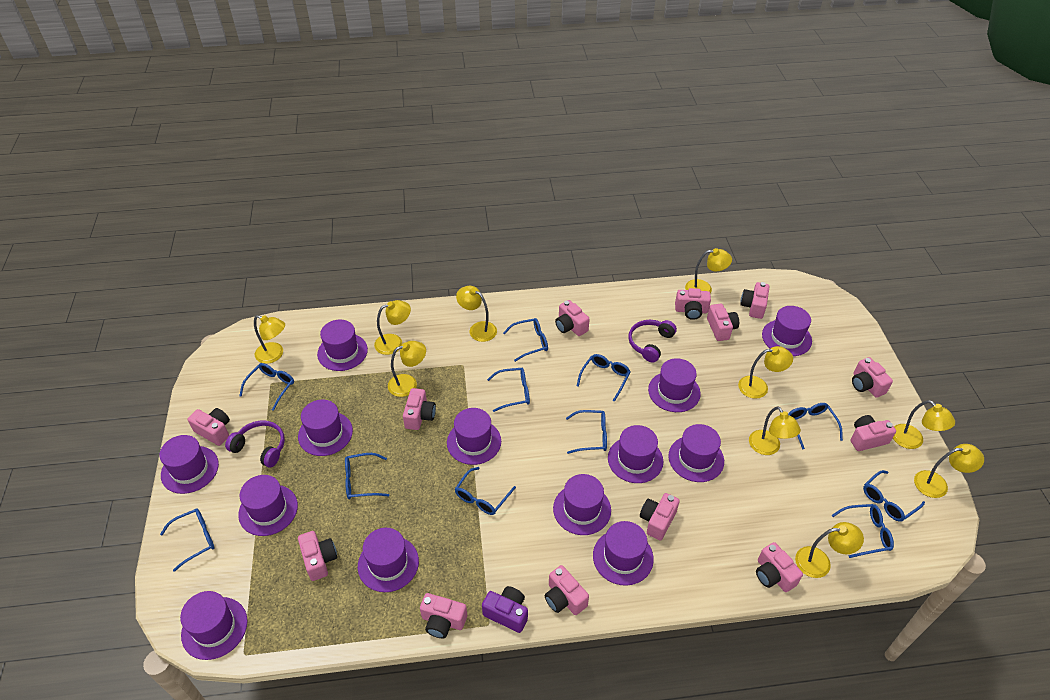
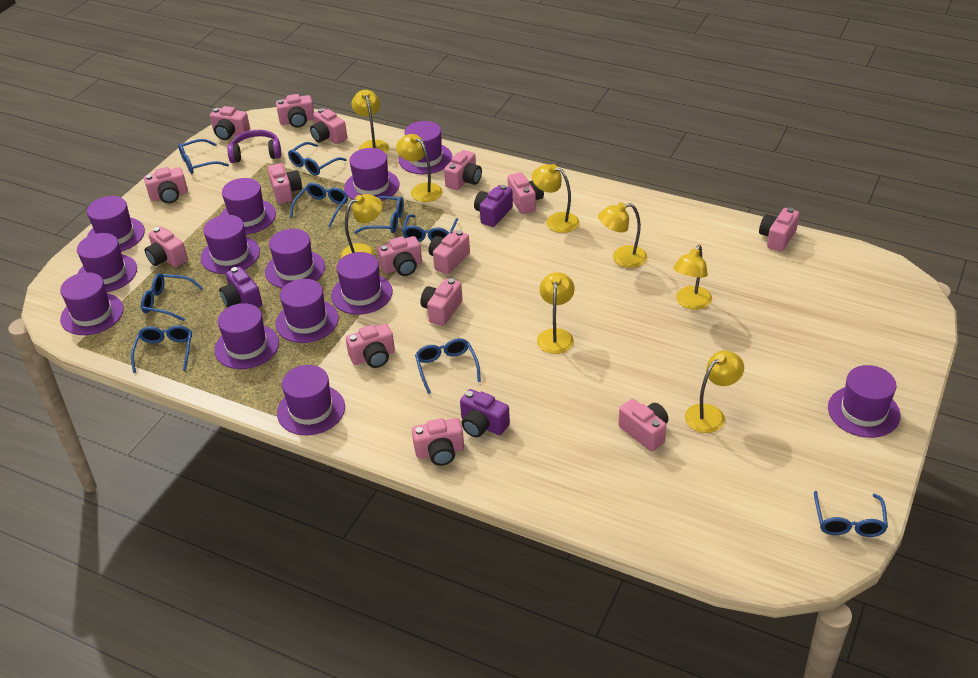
blue glasses: [160,508,215,572] [239,363,294,411] [345,453,390,499] [455,467,516,515] [487,368,530,412] [503,318,548,362] [566,410,607,454] [577,354,631,402] [788,403,843,450] [831,504,894,558] [863,470,925,522] = 11 -> [131,325,192,373] [141,273,203,321] [178,139,229,174] [288,142,347,176] [290,183,348,227] [354,196,404,234] [402,214,458,242] [415,338,481,394] [814,491,888,537] = 9
pink camera: [188,408,230,446] [298,531,337,581] [403,388,436,430] [420,593,467,638] [544,565,589,615] [555,300,590,336] [640,493,679,541] [675,288,711,320] [707,304,739,341] [740,282,770,319] [756,542,803,592] [850,415,896,451] [852,357,893,398] = 13 -> [144,167,188,203] [145,227,188,267] [210,106,250,140] [268,163,302,204] [276,94,314,128] [310,108,347,144] [346,324,395,368] [377,236,422,276] [412,418,464,466] [420,278,463,326] [429,230,470,274] [444,150,482,190] [507,172,544,214] [618,399,668,451] [759,208,799,252] = 15
purple camera: [482,586,528,633] = 1 -> [219,267,262,308] [460,389,510,438] [474,185,513,227] = 3
purple headphones: [225,421,285,468] [628,320,677,363] = 2 -> [227,130,281,163] = 1
yellow lamp: [254,315,285,364] [374,300,411,355] [388,341,426,397] [456,286,497,342] [685,248,732,293] [738,346,793,399] [749,406,801,455] [795,522,864,578] [893,400,955,449] [914,444,984,498] = 10 -> [341,194,383,258] [351,90,389,153] [396,134,443,202] [532,164,579,233] [537,272,575,354] [598,203,647,268] [673,245,712,310] [685,351,744,433] = 8

